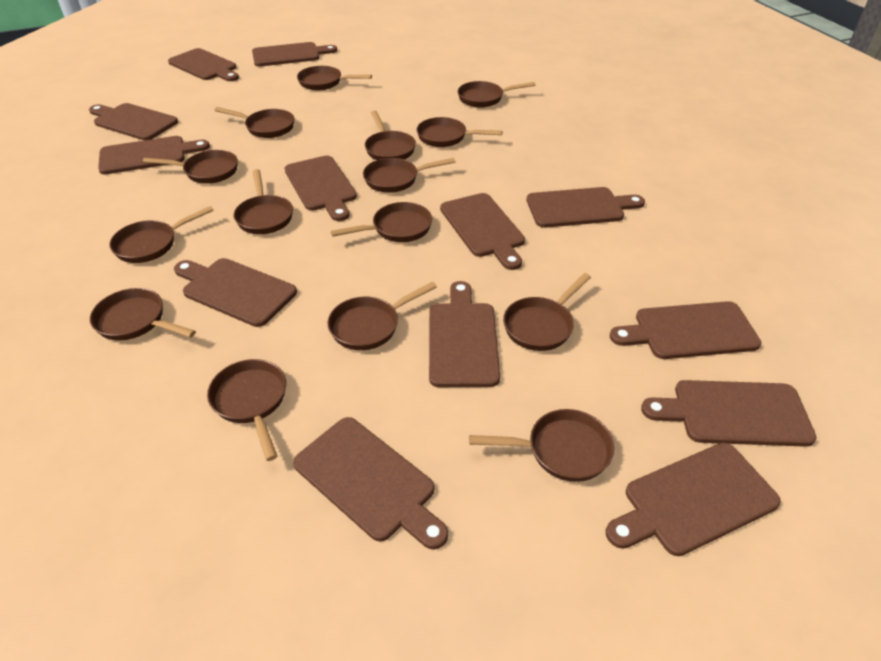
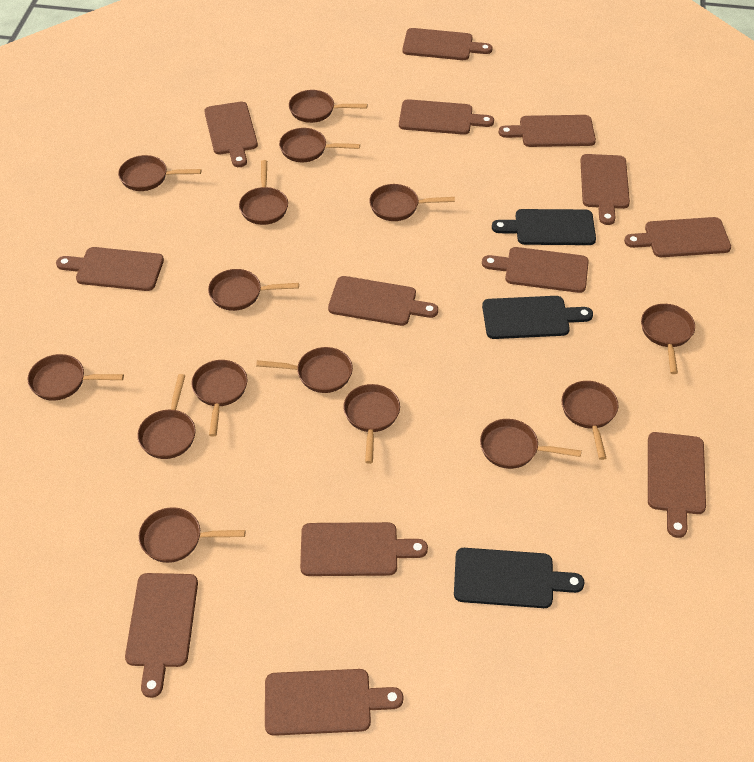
black cutting board: none = 0 -> [454,548,585,608] [482,296,593,339] [492,209,596,245] = 3

